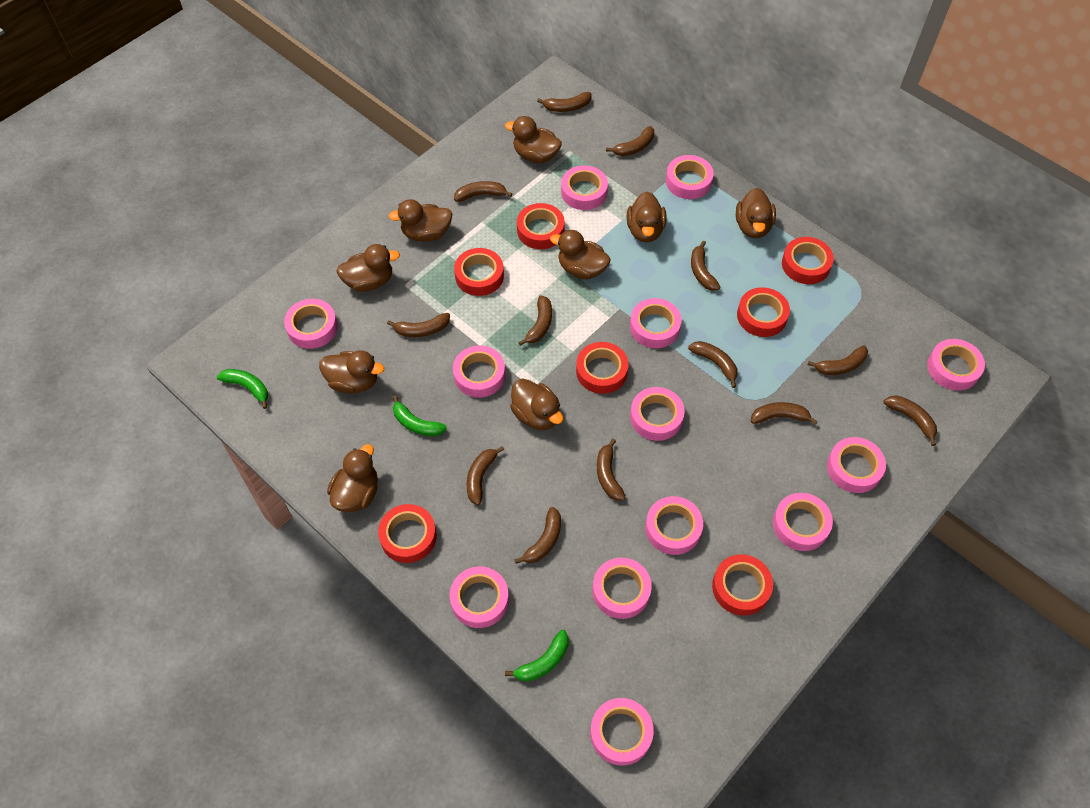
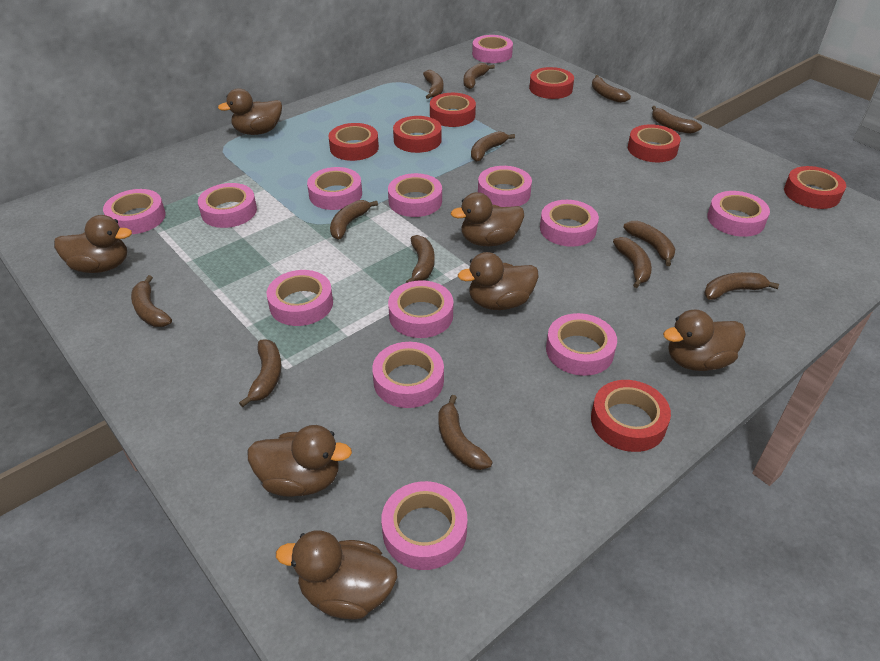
brown duck: [319,350,384,393] [327,444,378,512] [336,244,400,292] [388,199,452,242] [505,116,562,163] [510,379,563,430] [550,230,611,279] [627,192,667,242] [736,188,776,238] = 9 -> [54,215,132,273] [218,88,282,135] [248,425,352,497] [276,530,397,620] [451,192,524,246] [458,252,539,310] [663,309,746,371] = 7
green banana: [217,369,268,409] [393,395,447,436] [505,630,568,682] = 3 -> none = 0

